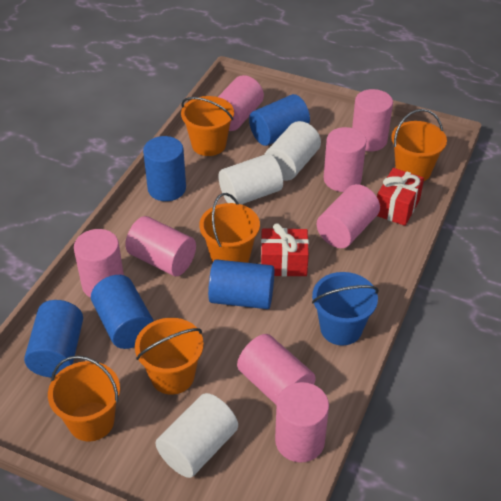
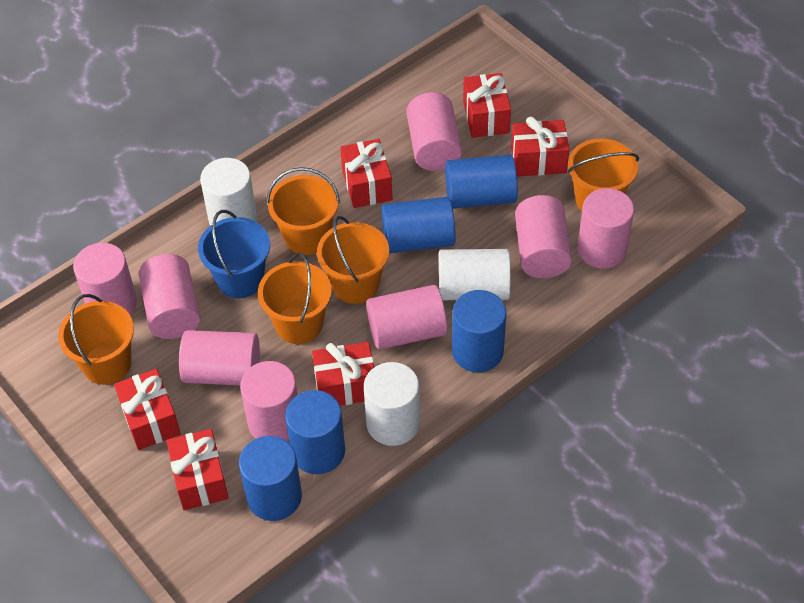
red gift: [261,223,309,276] [377,168,424,226] = 2 -> [114,369,181,450] [166,429,229,510] [312,342,374,406] [340,139,392,208] [463,73,511,138] [511,116,569,177] = 6

